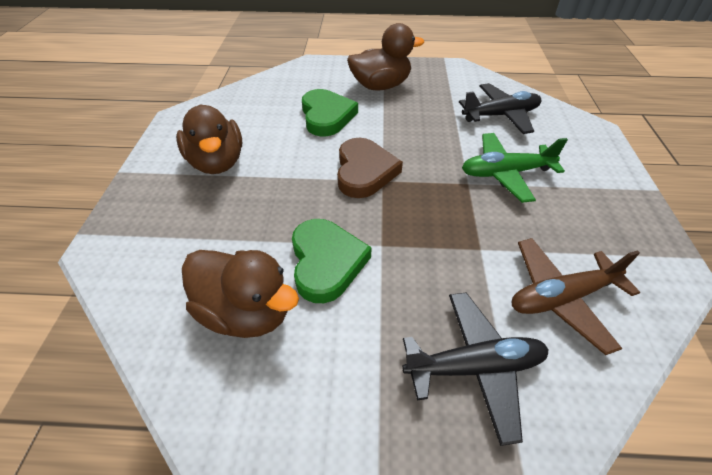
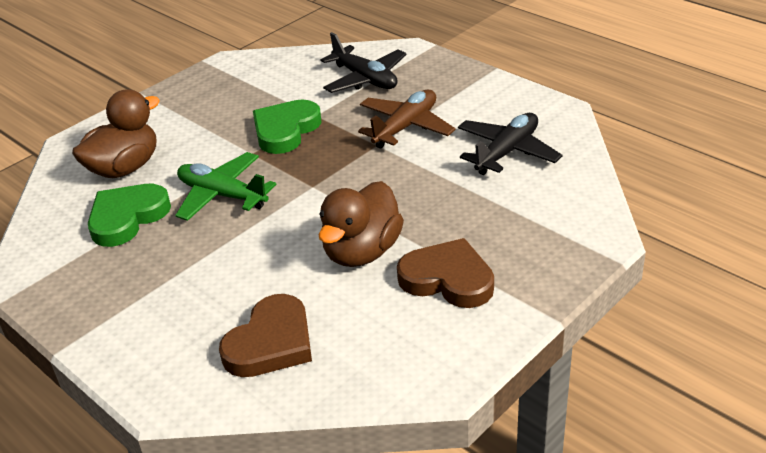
brown duck: [176,104,242,174] [182,250,299,338] [347,23,424,90] = 3 -> [72,89,160,178] [318,181,404,267] = 2
brown heart: [337,138,403,198] = 1 -> [219,294,312,377] [397,238,494,308] = 2

